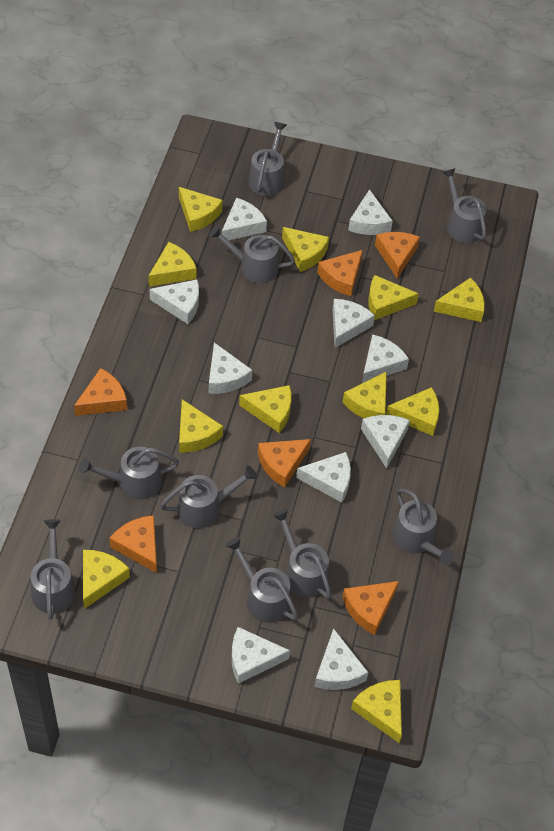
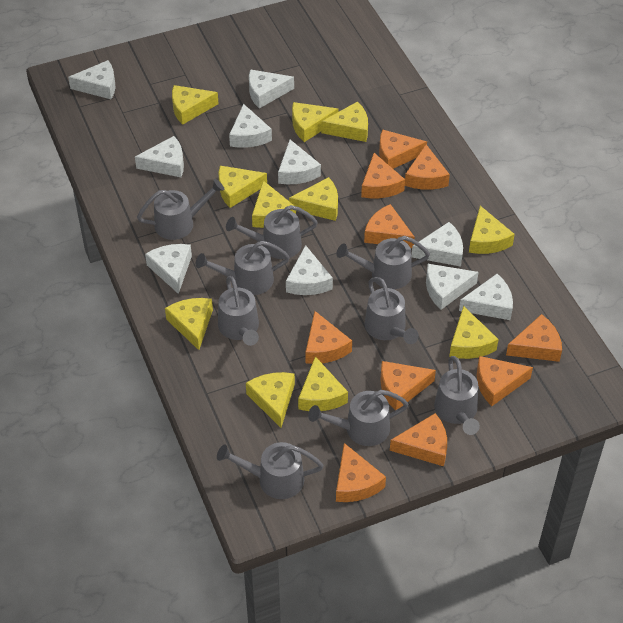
orange cheese: [74,368,127,416] [109,515,157,573] [258,439,311,488] [317,250,363,296] [342,581,399,635] [375,232,420,278] = 6 -> [305,311,352,364] [336,443,386,502] [361,153,405,198] [364,204,415,248] [379,130,427,169] [380,361,436,410] [390,413,447,466] [405,144,450,190] [477,356,533,406] [506,314,562,362] = 10

